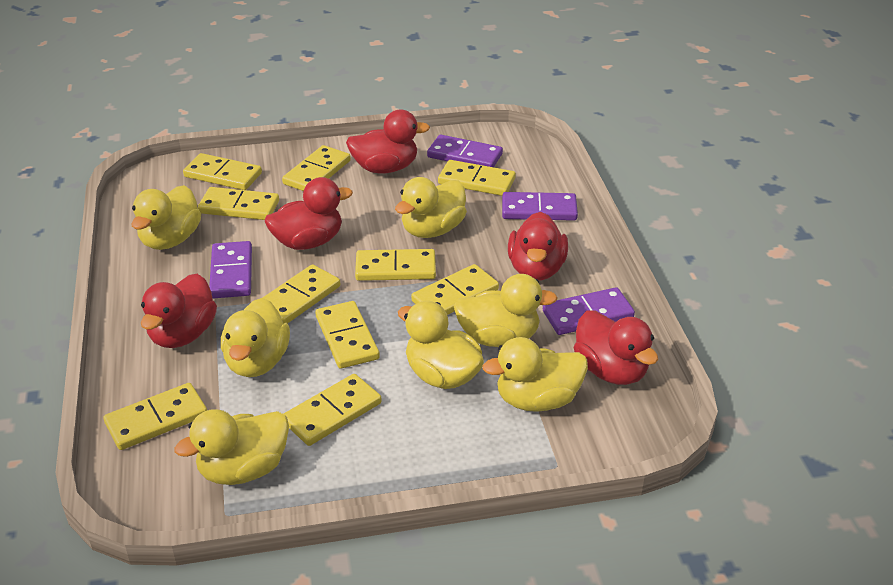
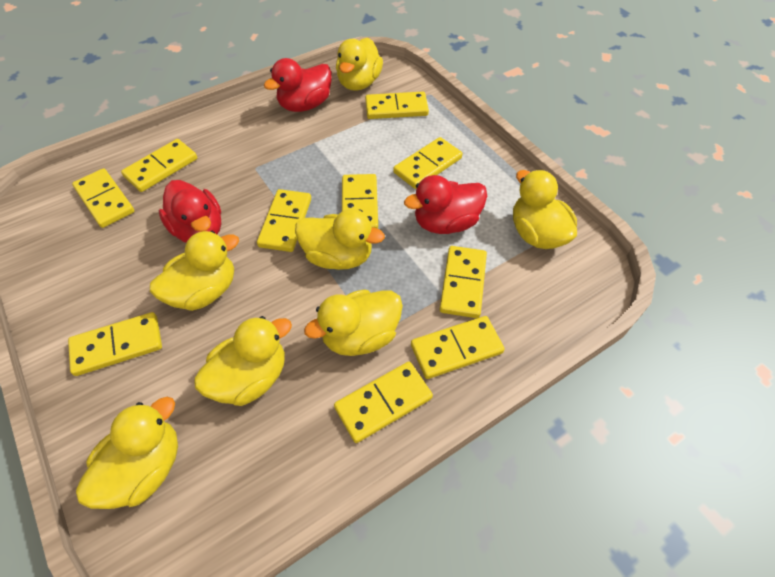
purple domino: [209,241,252,298] [427,135,503,167] [502,192,578,221] [543,287,635,335] = 4 -> none = 0
red duck: [141,274,217,348] [265,177,353,250] [346,110,430,173] [508,212,568,281] [574,310,658,385] = 5 -> [159,180,221,243] [264,58,332,112] [404,175,487,234] = 3

